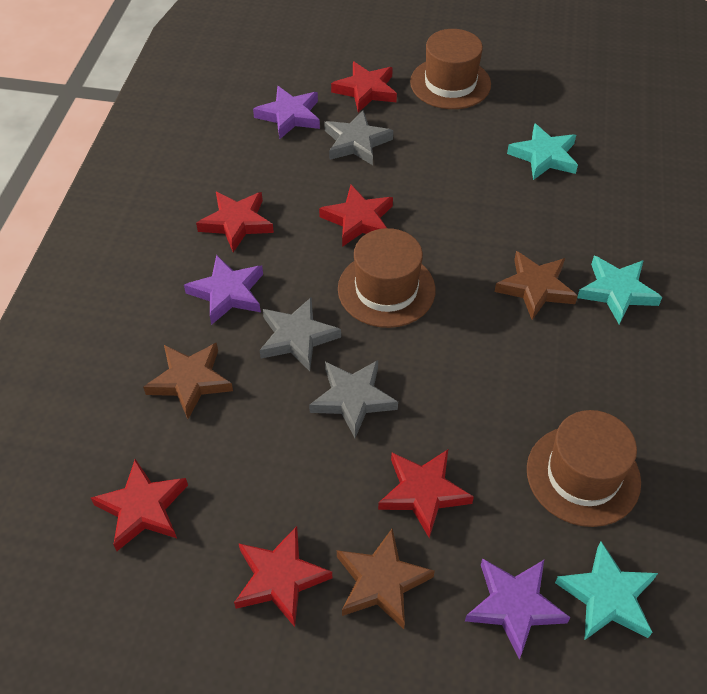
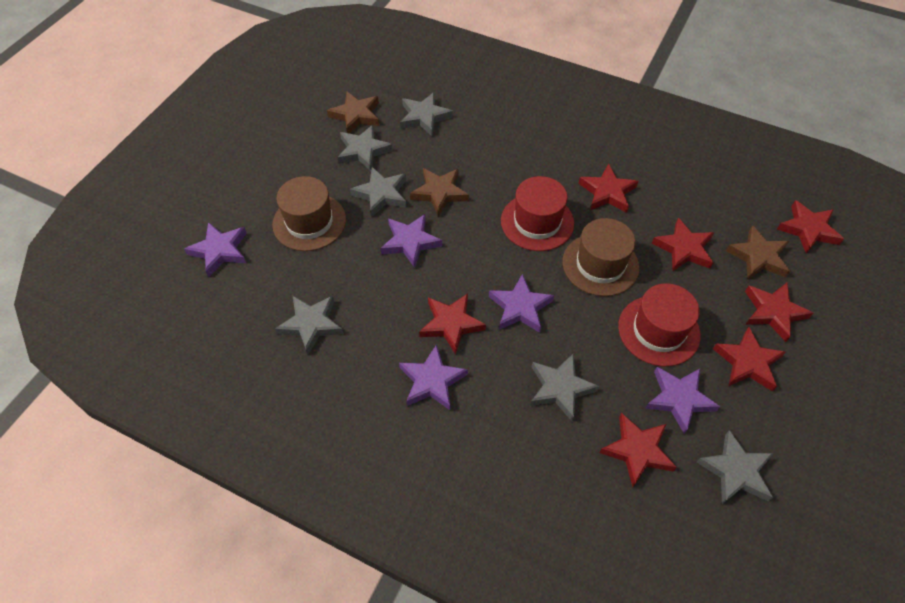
brown hat: [338,228,436,328] [410,29,491,109] [527,410,641,527] = 3 -> [272,176,346,251] [562,218,639,296] = 2
grey star: [260,297,341,371] [309,360,398,438] [324,110,393,165] = 3 -> [275,296,344,355] [337,125,393,171] [350,167,407,217] [400,92,453,136] [530,354,599,421] [697,430,773,504] = 6
purple star: [184,255,263,325] [253,86,320,139] [465,558,570,659] = 3 -> [184,222,247,277] [380,214,442,268] [399,344,468,410] [489,274,554,333] [645,367,720,434] = 5
red hat: none = 0 -> [501,176,574,251] [618,283,701,367] = 2
red star: [91,459,188,551] [196,192,274,252] [234,526,332,627] [319,185,393,247] [331,61,397,112] [378,449,474,538] = 6 -> [419,294,486,354] [578,164,638,213] [599,413,677,487] [652,218,714,272] [713,327,786,392] [745,283,813,342] [777,200,844,254] = 7
turquoise star: [507,123,578,180] [555,542,658,640] [577,256,662,324] = 3 -> none = 0

